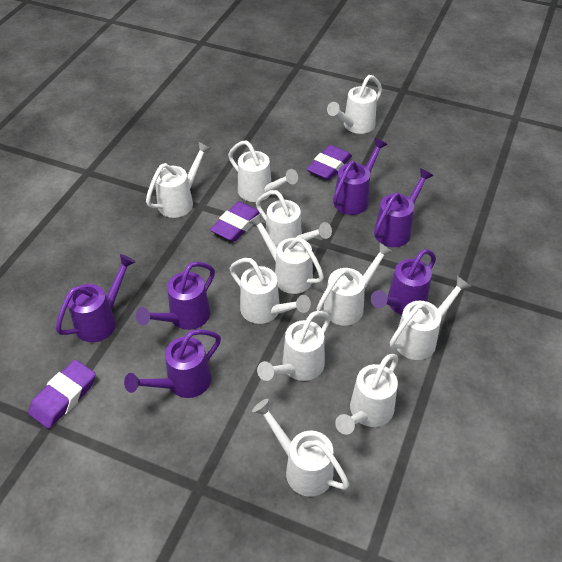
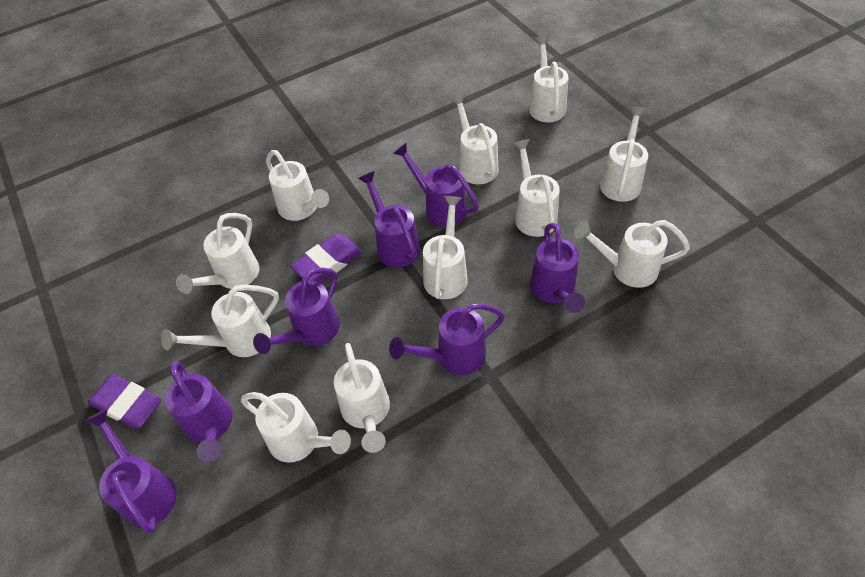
purple eraser: [28,360,96,429] [210,201,260,242] [307,145,352,180] = 3 -> [88,374,162,429] [290,234,362,283] = 2
purple watering can: [56,254,136,342] [124,329,221,398] [136,262,215,330] [333,138,388,215] [371,249,436,315] [374,168,433,247] = 6 -> [86,409,177,534] [165,361,233,462] [253,268,340,354] [358,171,420,268] [389,303,505,375] [393,142,479,227] [530,223,585,313] = 7

